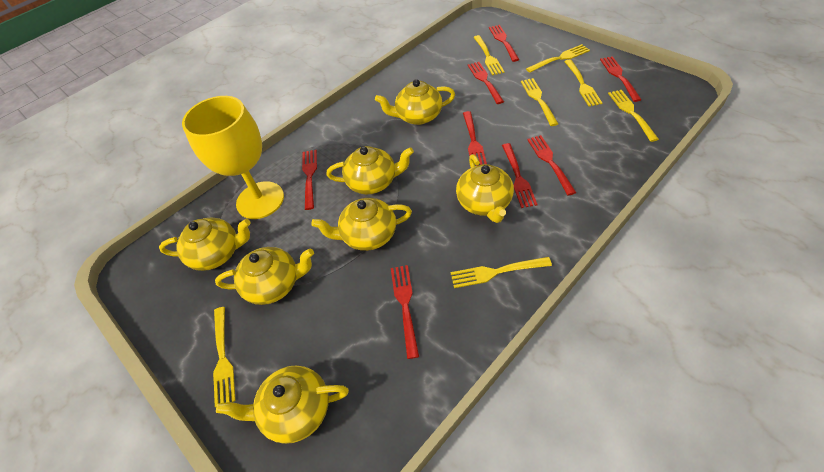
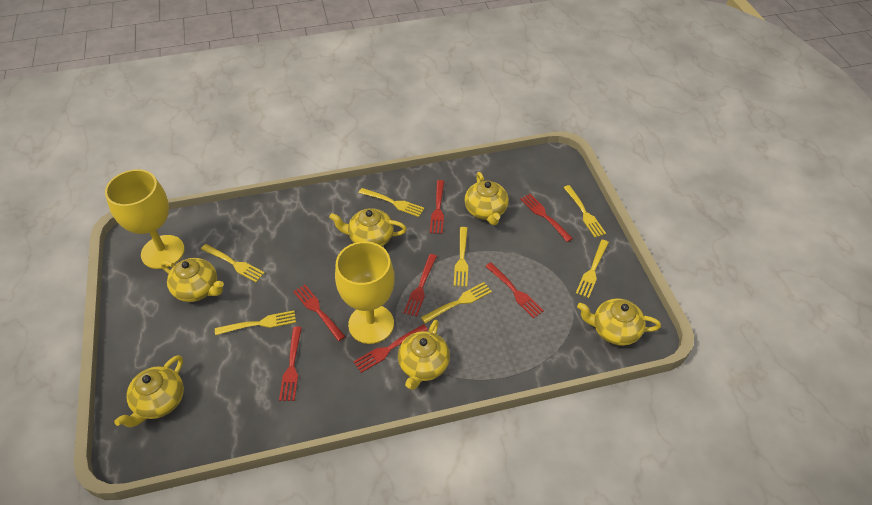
red fork: [302,150,317,210] [391,265,419,359] [463,111,487,166] [468,62,504,104] [489,25,520,62] [502,143,538,208] [527,135,576,196] [600,56,642,102] = 8 -> [279,327,302,401] [293,285,346,341] [353,324,428,373] [404,254,437,317] [430,180,444,234] [485,262,544,318] [520,194,573,242] = 7
yellow goblet: [182,96,284,219] = 1 -> [105,169,185,269] [335,241,395,344] = 2
yellow teapot: [159,218,251,271] [215,247,314,305] [216,366,349,444] [311,198,412,251] [326,146,414,194] [375,79,455,125] [456,154,514,223] = 7 -> [114,355,184,427] [161,258,224,302] [329,208,407,246] [398,319,450,390] [465,172,509,225] [577,298,661,346] = 6

